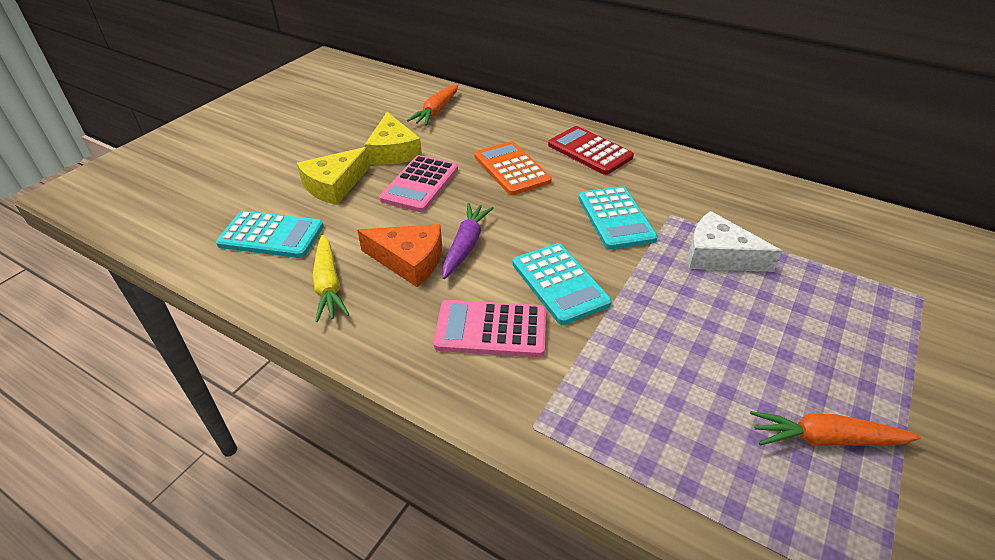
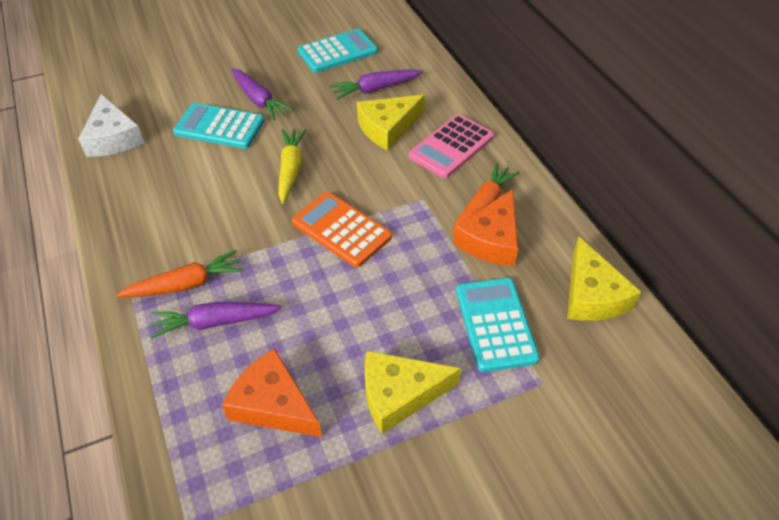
orange cheese: [357,224,442,287] = 1 -> [222,349,322,437] [454,189,518,266] = 2
pink calculator: [379,155,458,212] [433,300,546,357] = 2 -> [409,114,494,178] = 1
purple carrot: [442,203,494,279] = 1 -> [150,302,282,339] [231,68,294,121] [330,70,423,100] = 3
red calculator: [548,126,634,175] = 1 -> none = 0
yellow cheese: [297,147,370,205] [365,112,422,165] = 2 -> [357,94,425,150] [365,351,461,434] [567,237,641,321] = 3

